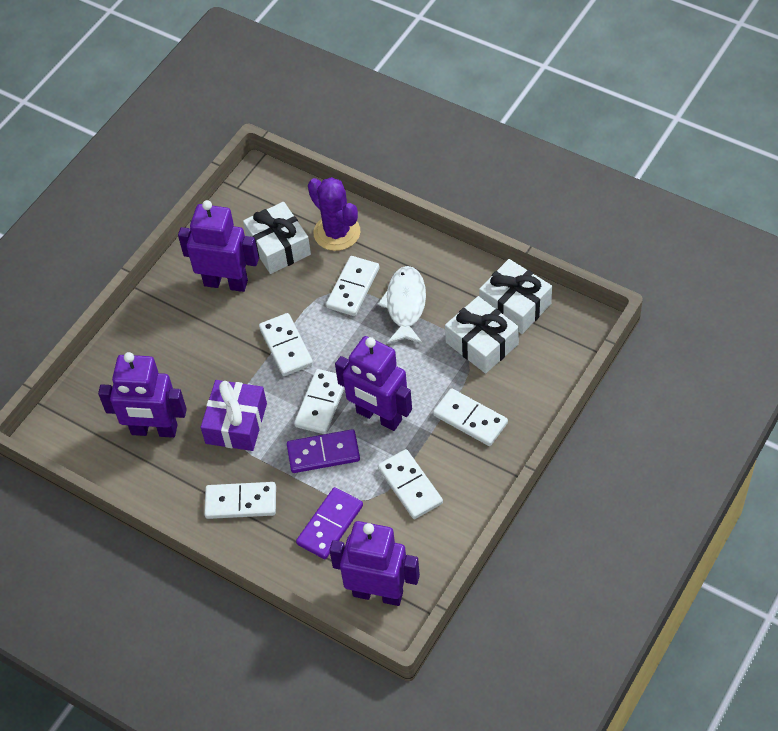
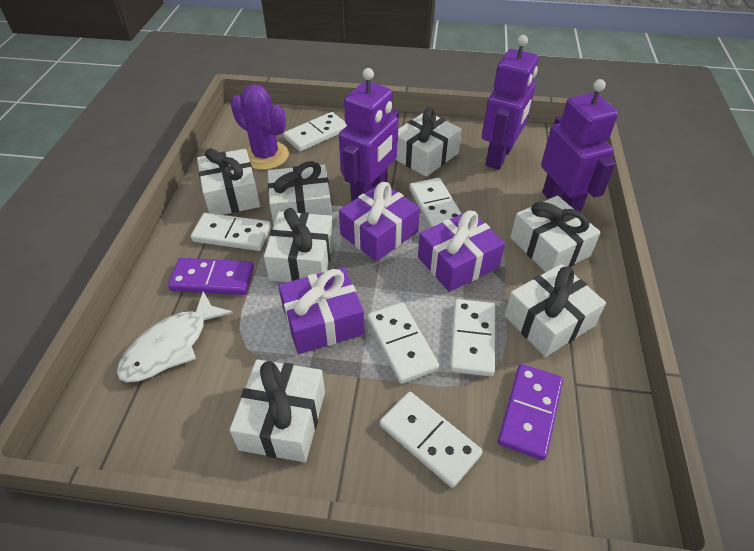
purple gift: [201,380,267,451] = 1 -> [278,267,365,354] [339,182,420,262] [418,210,505,292] = 3
purple robot: [98,352,187,438] [178,200,259,292] [329,521,420,606] [335,336,412,431] = 4 -> [339,68,399,201] [482,35,538,170] [541,79,618,212] = 3
white gift: [243,202,311,274] [445,296,519,373] [479,259,552,334] = 3 -> [197,148,260,215] [230,359,325,462] [264,208,334,282] [268,161,332,225] [395,108,462,177] [504,264,606,357] [510,196,601,272] = 7

